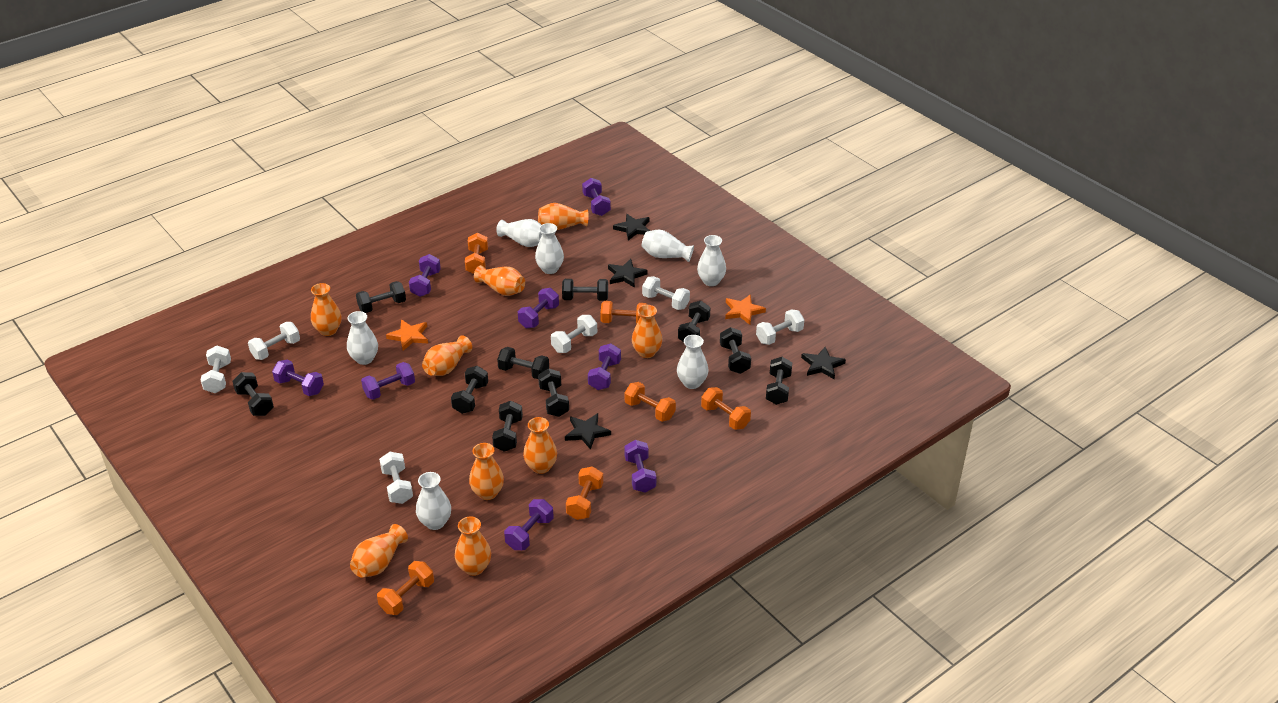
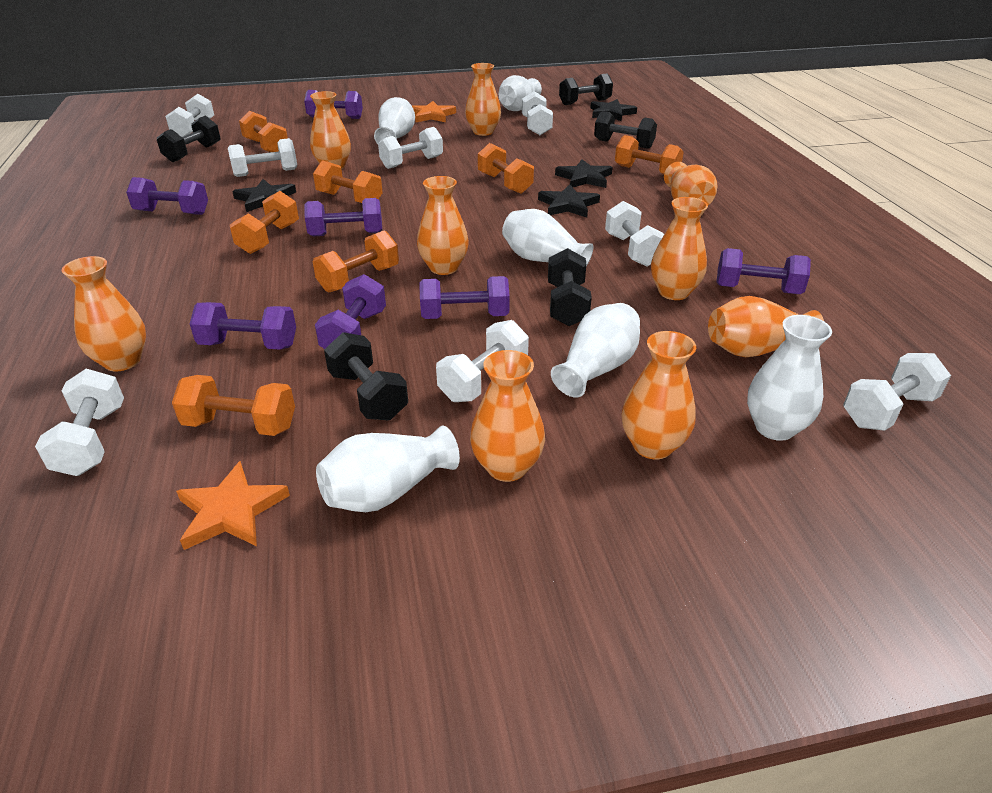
black dumbbell: [232,372,274,416] [356,281,406,313] [451,366,488,414] [492,401,523,452] [497,347,549,379] [538,369,569,417] [562,279,608,301] [678,301,711,342] [720,327,751,374] [766,357,792,405] = 10 -> [157,116,220,162] [324,332,408,421] [548,248,592,326] [559,74,613,105] [594,111,657,149] = 5
orange dumbbell: [377,561,434,615] [465,233,488,274] [566,466,603,520] [600,301,648,323] [625,382,676,422] [701,387,751,430] = 6 -> [172,375,295,436] [230,191,299,254] [239,111,288,152] [313,160,383,203] [313,230,399,292] [478,143,534,194] [615,135,684,175] = 7
purple dumbbell: [272,360,324,396] [361,362,415,400] [409,254,441,297] [504,499,554,550] [518,288,559,328] [582,178,611,216] [588,343,621,390] [624,440,656,493] = 8 -> [126,177,208,215] [190,302,296,350] [304,90,363,119] [304,198,382,237] [315,274,386,349] [419,276,510,319] [716,248,811,294] = 7
white dumbbell: [201,345,231,393] [248,322,300,360] [379,452,413,504] [551,315,597,353] [642,276,690,310] [756,309,805,345] = 6 -> [35,369,124,476] [165,94,214,137] [228,138,297,177] [378,127,443,169] [436,320,529,402] [522,91,553,135] [605,201,664,266] [843,353,951,431] = 8
white vase: [347,311,378,365] [416,472,451,530] [496,219,542,247] [535,223,564,274] [641,229,694,262] [677,335,708,389] [697,235,726,286] = 7 -> [316,426,460,512] [374,97,415,144] [499,75,542,111] [502,209,593,267] [551,303,640,398] [747,315,832,441] = 6

